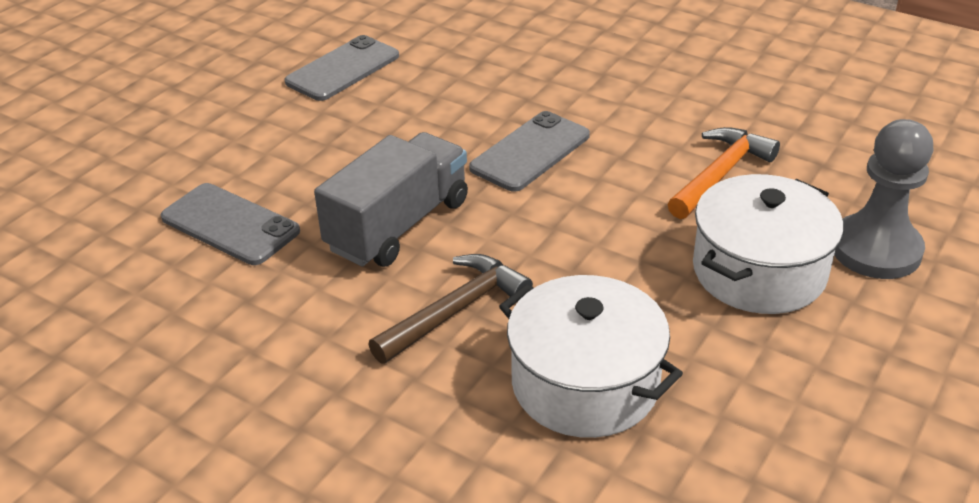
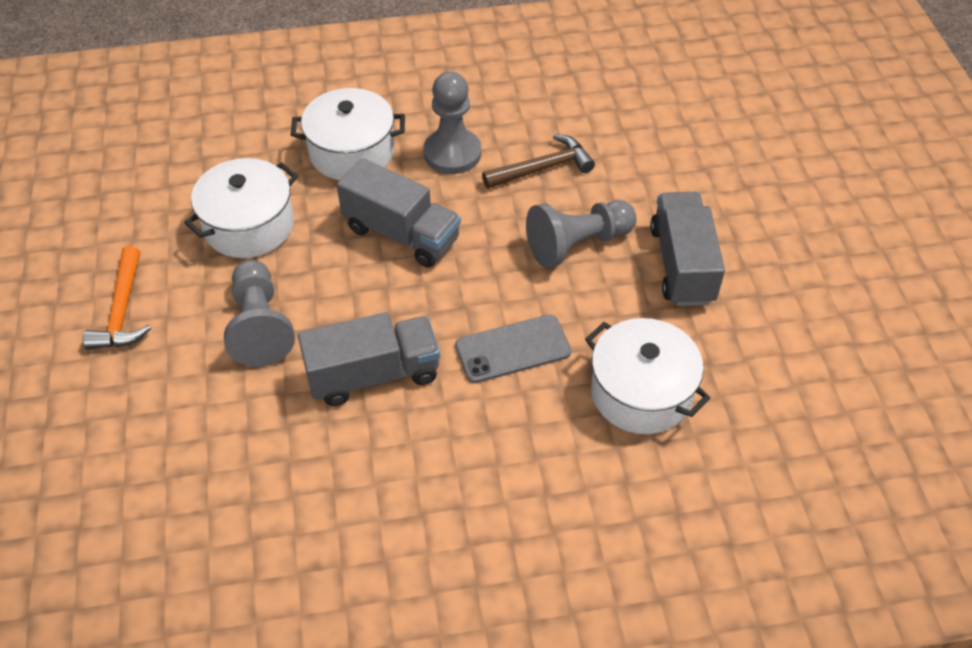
grey pawn: [834,119,934,279] = 1 -> [224,260,295,366] [423,71,481,174] [526,200,636,268] = 3
grey phone: [161,183,300,265] [285,35,399,101] [469,111,590,192] = 3 -> [455,314,571,383] = 1
grey truck: [314,132,468,267] = 1 -> [298,312,440,406] [337,158,461,268] [650,192,725,306] = 3
white pot: [499,275,683,438] [693,174,844,314] = 2 -> [184,158,298,258] [291,88,405,180] [585,318,710,434] = 3

